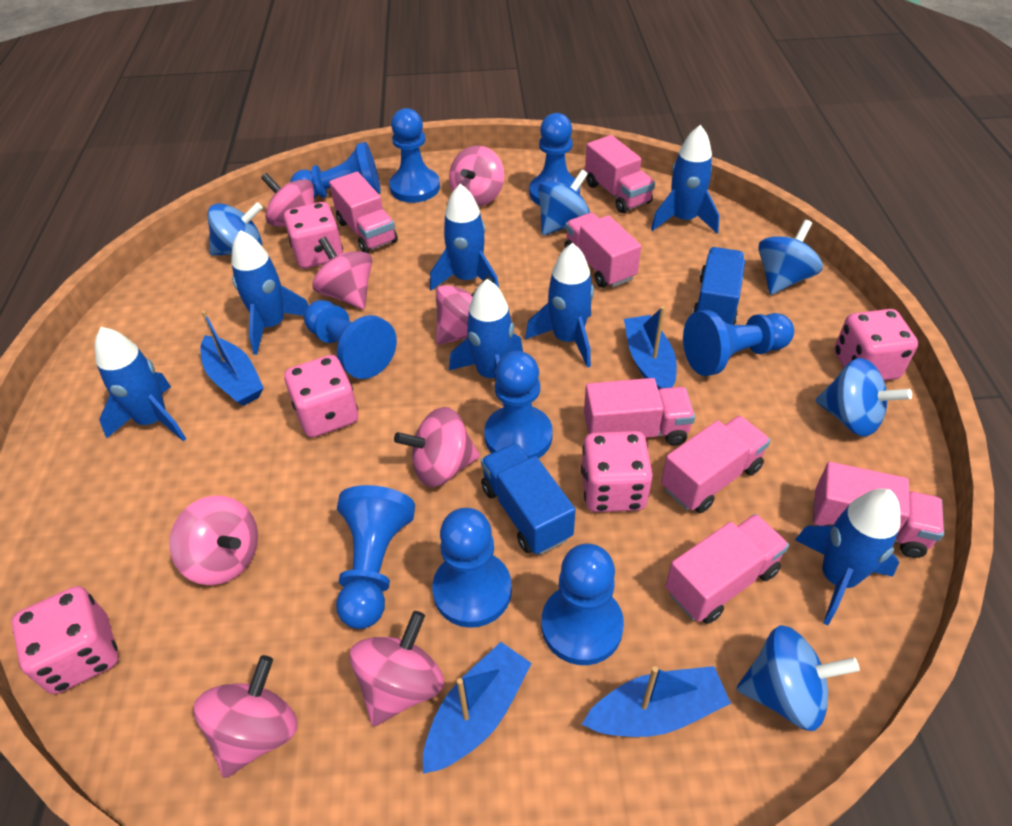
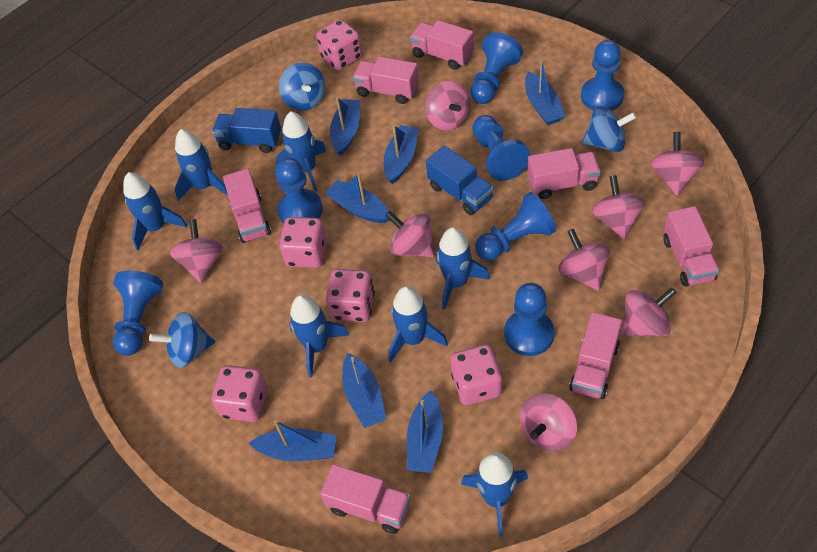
blue boat: [200,310,264,406] [423,642,532,774] [582,666,731,737] [624,306,677,390] = 4 -> [249,420,336,461] [326,173,389,223] [330,97,360,156] [342,353,386,428] [384,125,419,184] [407,390,443,473] [525,59,565,125] = 7
blue pawn: [290,142,381,198] [304,300,397,379] [336,485,415,629] [389,108,440,203] [432,508,512,628] [484,351,553,459] [529,113,580,205] [541,544,624,665] [683,310,794,376] = 9 -> [113,271,163,356] [275,158,323,223] [470,32,523,104] [472,115,530,181] [475,192,556,261] [504,283,554,356] [581,40,624,111] = 7
blue spinning top: [208,202,263,256] [538,170,590,235] [737,625,860,731] [758,220,823,295] [815,358,912,437] = 5 -> [149,312,215,368] [279,63,326,111] [582,106,637,152] = 3

